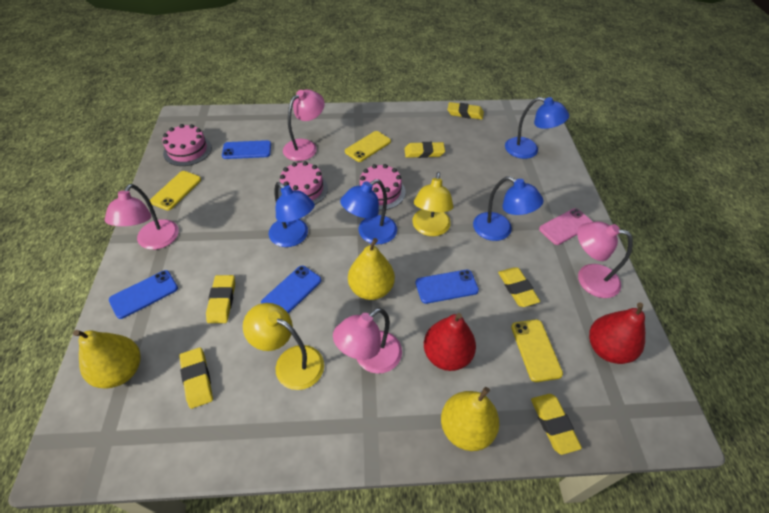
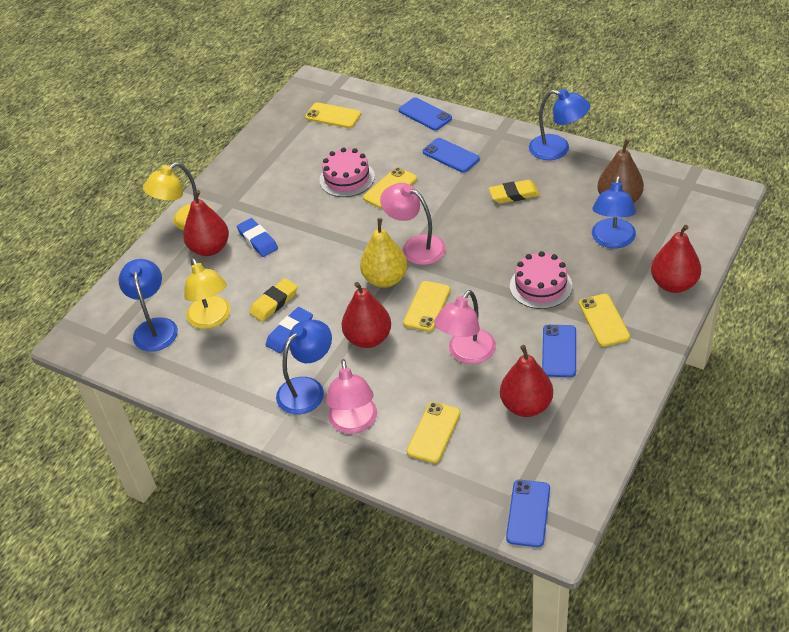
blue eraser: none = 0 -> [237,218,278,257] [266,307,313,353] = 2
brown pear: none = 0 -> [597,139,644,203] = 1
pink cake: [162,124,212,166] [278,161,328,205] [357,164,406,210] = 3 -> [319,147,375,197] [510,251,572,309] = 2
pink lamp: [105,184,179,250] [283,89,325,161] [333,308,402,374] [577,222,633,298] = 4 -> [326,359,377,434] [380,183,446,265] [434,290,496,364] = 3
pink phone: [539,208,593,245] = 1 -> none = 0
red pear: [424,313,476,371] [589,302,645,364] = 2 -> [183,190,229,256] [342,282,391,348] [500,345,553,417] [651,225,701,293] = 4
yellow eraser: [179,347,213,409] [206,275,235,323] [404,142,445,158] [448,102,484,120] [498,267,540,307] [531,394,582,455] = 6 -> [249,278,298,322] [489,180,540,204] = 2
yellow pear: [73,330,140,389] [348,238,395,300] [441,387,499,451] = 3 -> [360,218,407,288] = 1
yellow phone: [150,171,201,210] [345,131,391,162] [511,319,563,382] = 3 -> [305,102,361,128] [363,167,417,209] [403,281,450,332] [406,402,461,463] [579,294,630,347] = 5

